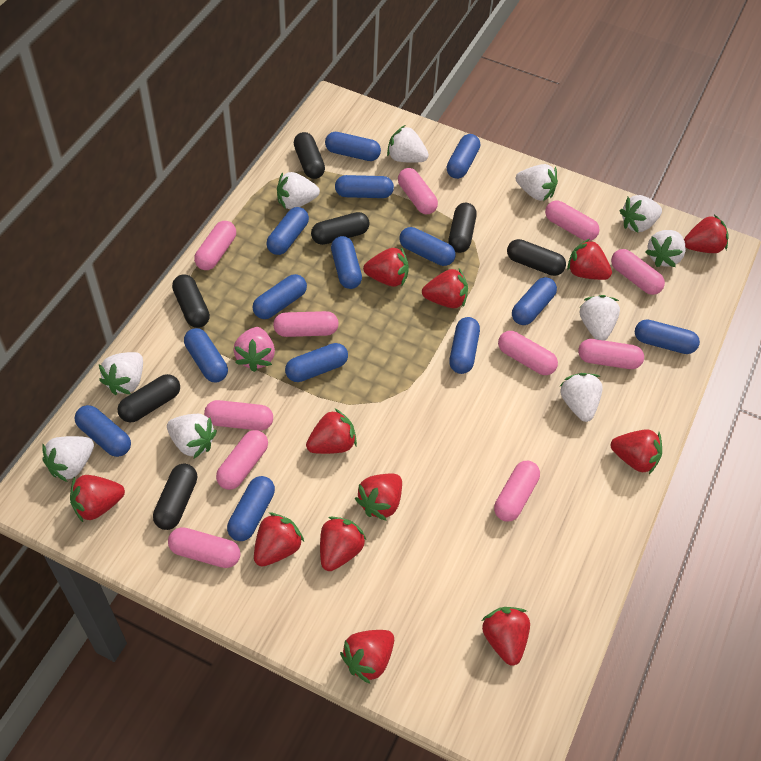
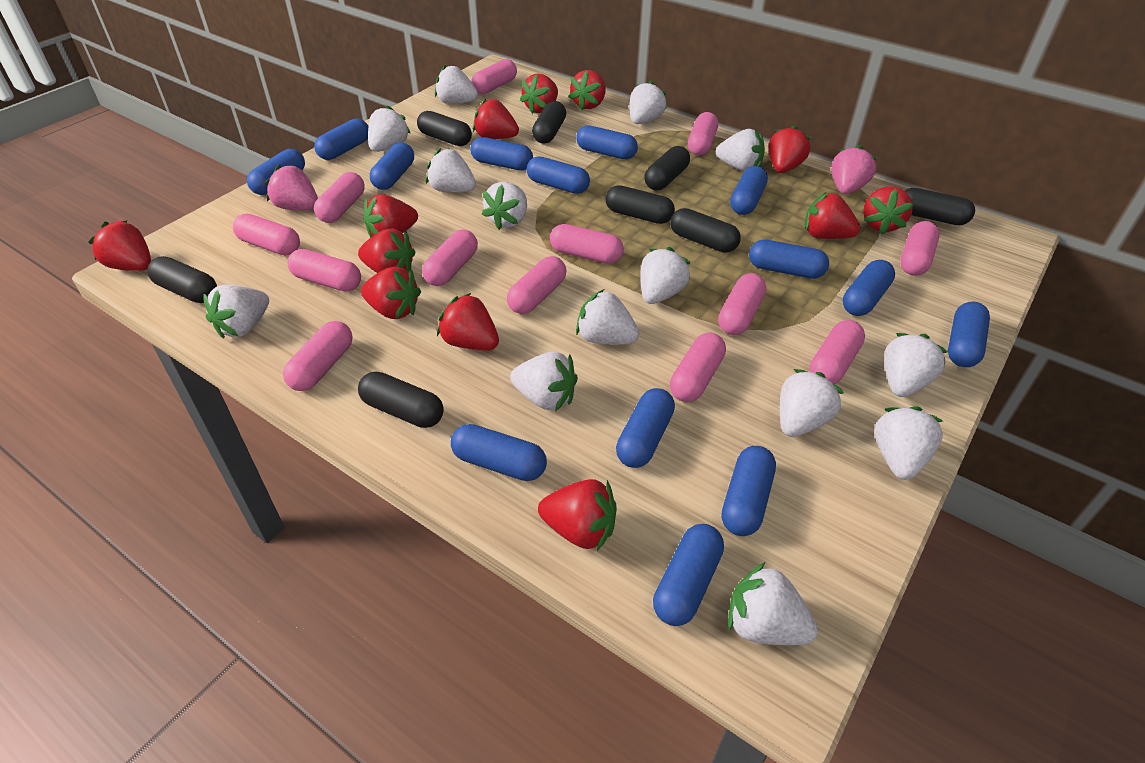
black capsule: [117,374,180,422] [153,464,197,530] [172,275,210,328] [294,132,325,179] [311,212,370,245] [448,203,477,253] [507,239,566,276] = 7 -> [147,256,217,303] [358,371,444,428] [417,111,472,146] [532,101,566,143] [605,185,675,224] [644,146,690,190] [670,208,741,253] [905,188,975,225] = 8
pink capsule: [168,527,241,568] [194,221,236,270] [204,400,273,431] [216,430,268,490] [273,311,339,337] [398,168,438,214] [494,461,540,522] [498,331,558,375] [545,200,600,241] [578,339,644,369] [611,249,665,295] = 11 -> [233,214,300,255] [283,321,353,391] [288,249,361,292] [314,172,365,223] [422,229,478,286] [472,59,517,94] [507,256,567,314] [550,224,624,264] [670,333,726,402] [688,112,718,155] [718,273,766,335] [810,320,865,384] [900,221,940,276] = 13
pink strawberry: [233,327,275,372] = 1 -> [265,165,318,210] [832,145,878,194] = 2
white strawberry: [42,436,94,482] [99,352,143,395] [167,414,217,458] [277,172,320,209] [387,125,429,163] [516,164,558,201] [559,373,603,422] [579,295,620,341] [620,195,662,233] [645,230,686,267] = 10 -> [203,284,269,339] [368,105,411,152] [426,148,476,193] [435,65,478,104] [482,182,527,230] [510,352,578,411] [576,289,639,345] [629,81,667,124] [640,247,691,304] [716,129,765,171] [728,562,818,645] [780,369,844,437] [874,406,943,480] [884,333,948,397] = 14

